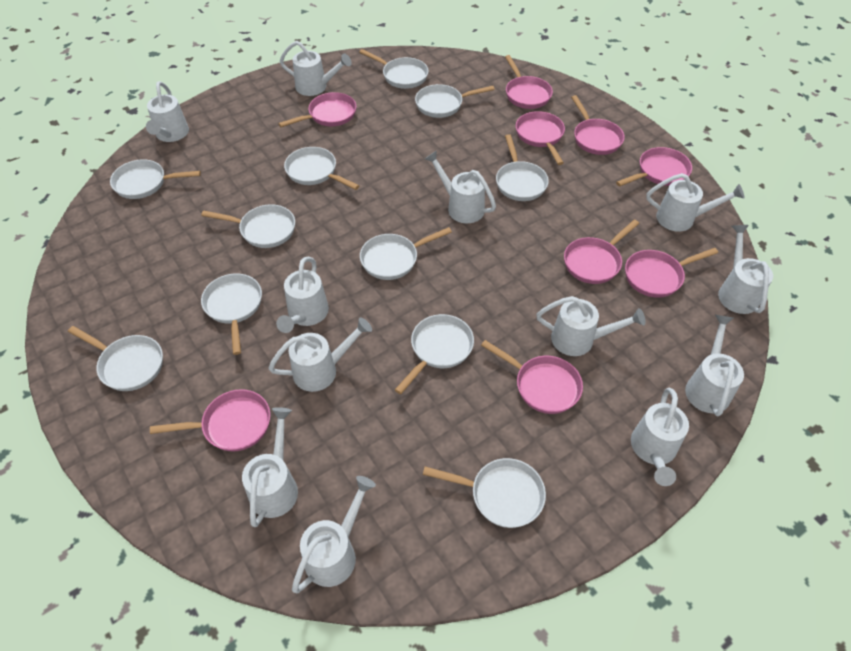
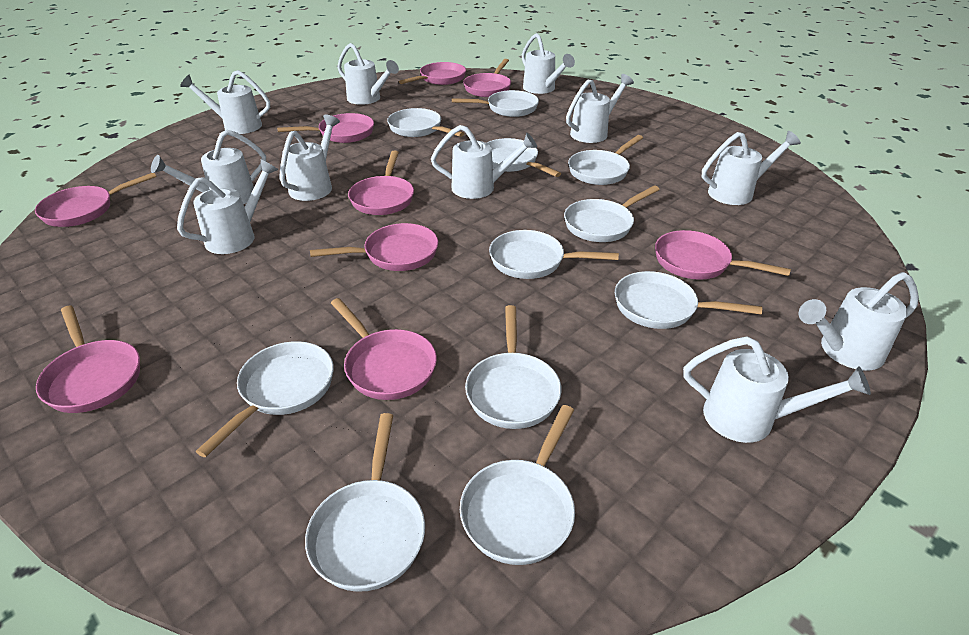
white watering can: [146,81,189,142] [242,407,298,527] [269,317,372,392] [276,257,329,333] [280,41,352,96] [292,476,376,593] [425,150,496,223] [536,296,646,356] [631,388,689,486] [646,173,745,232] [685,315,744,416] [718,225,773,314] = 12 -> [151,130,266,204] [177,159,278,254] [180,70,270,134] [279,115,340,201] [337,43,399,105] [431,125,537,199] [522,33,575,94] [566,74,634,143] [683,336,871,443] [702,131,801,205] [799,272,919,370] = 11

